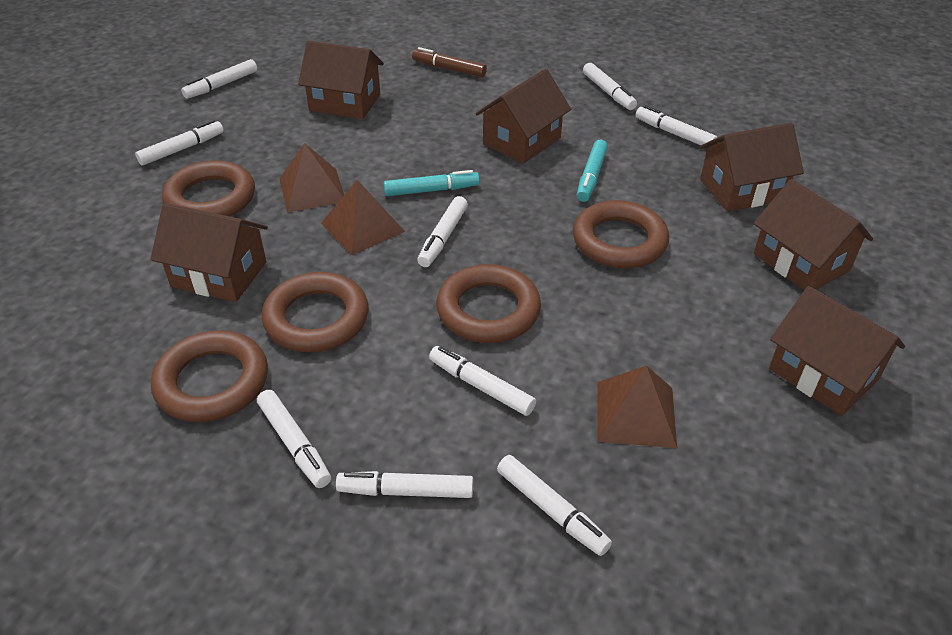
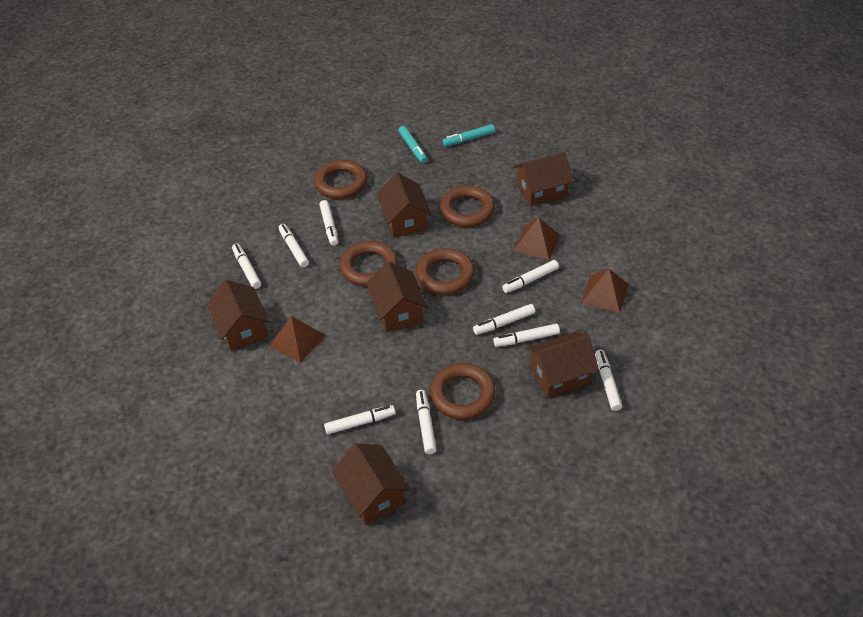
brown marker: [412,47,487,77] = 1 -> none = 0

